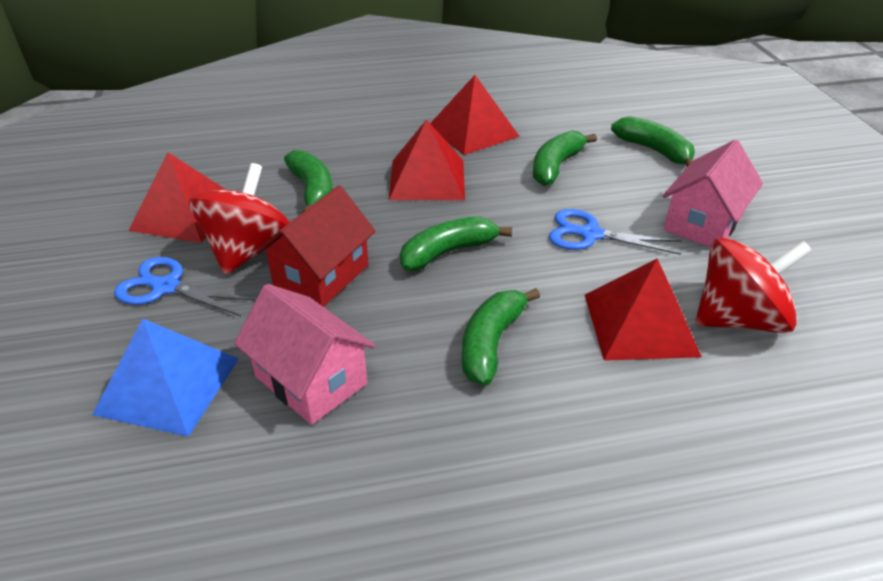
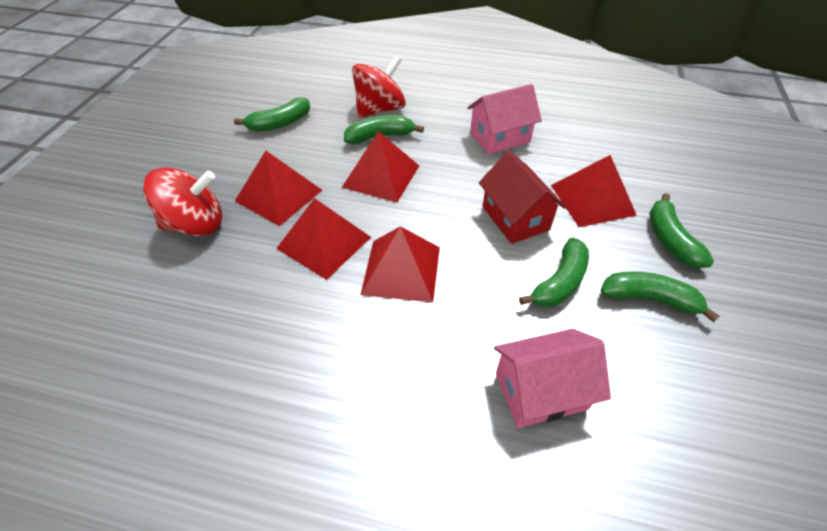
blue pyramid: [92,319,239,437] = 1 -> none = 0
blue scissors: [114,257,256,316] [549,209,682,255] = 2 -> none = 0
red pyramid: [129,152,226,243] [389,119,465,200] [430,75,520,155] [585,258,702,361] = 4 -> [235,151,322,226] [276,198,371,280] [342,131,419,203] [361,226,440,303] [551,155,637,227] = 5

